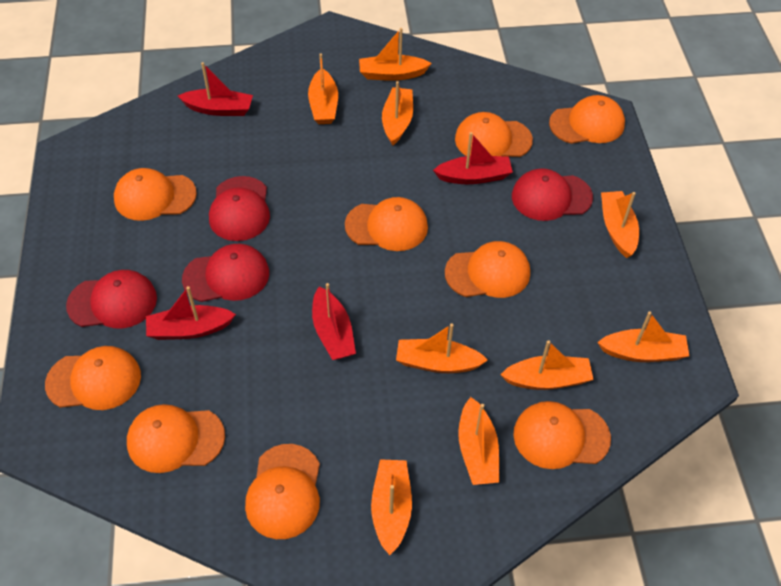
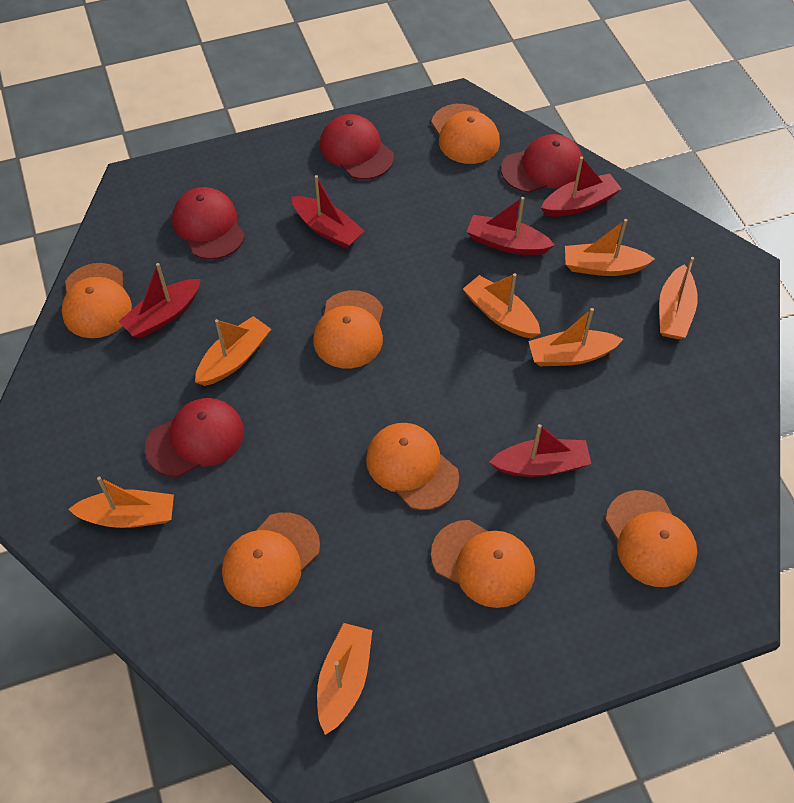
orange boat: [308,53,338,124] [359,28,432,81] [371,459,412,555] [382,81,413,145] [396,323,488,373] [458,397,499,485] [500,340,594,390] [597,312,689,362] [601,191,639,258] = 9 -> [68,476,174,528] [195,316,271,386] [317,623,372,735] [463,273,541,338] [528,308,623,366] [565,219,655,276] [659,257,698,339] = 7
orange cap: [45,346,141,410] [114,168,197,221] [127,404,225,473] [245,444,320,539] [345,197,428,251] [445,241,530,298] [455,112,533,157] [513,401,611,469] [549,95,625,144] = 9 -> [62,263,132,338] [222,512,320,607] [313,290,383,369] [366,423,459,510] [431,104,500,164] [431,520,535,608] [605,490,697,587] = 7
red boat: [146,286,236,340] [178,62,253,116] [312,283,356,360] [433,132,513,184] = 4 -> [118,263,201,338] [291,175,364,249] [466,197,555,255] [489,424,591,477] [541,157,622,217] = 5

